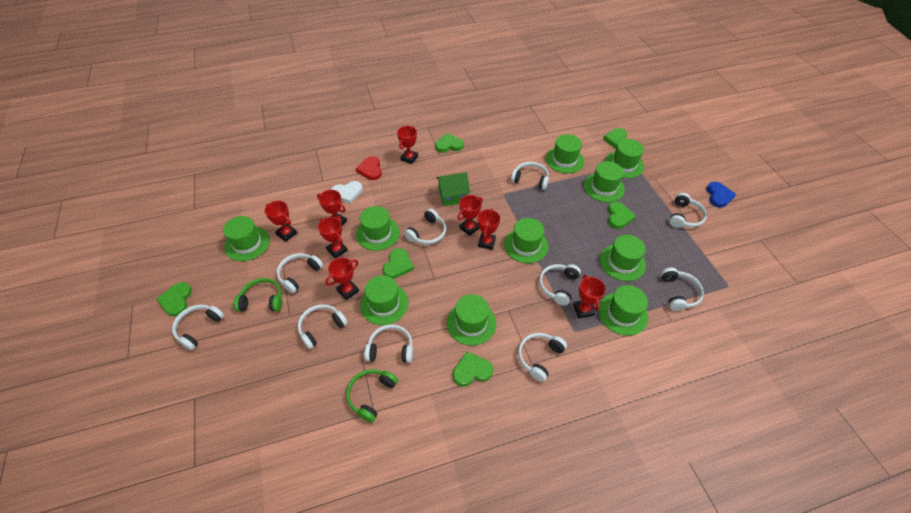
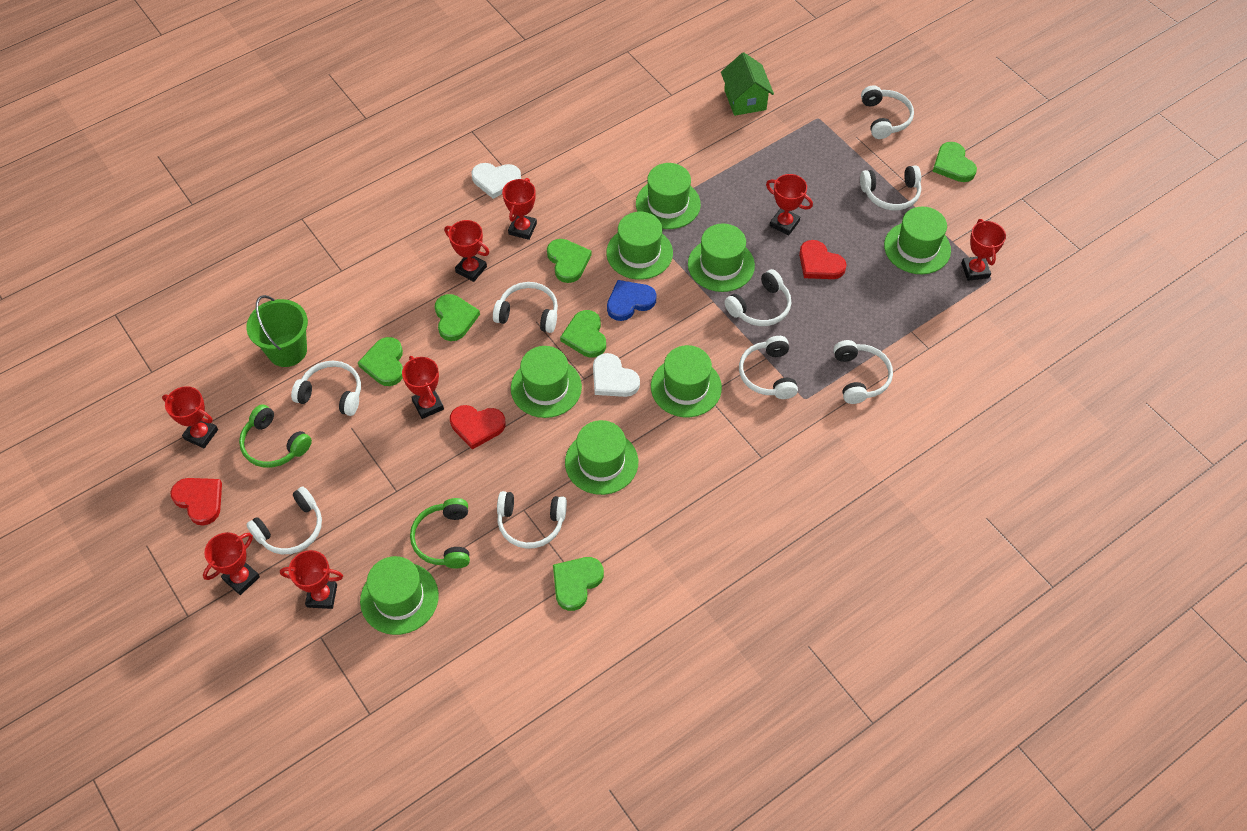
green bucket: none = 0 -> [246,295,308,367] = 1
green hat: [223,216,270,261] [356,206,400,251] [360,275,409,325] [447,294,496,346] [504,218,549,263] [546,134,584,173] [584,161,625,202] [598,285,648,336] [600,235,646,281] [605,139,644,178] = 10 -> [360,556,439,635] [511,346,582,418] [565,420,638,495] [606,212,673,280] [636,163,701,229] [651,345,722,417] [688,224,755,292] [884,207,951,274] = 8
red heart: [356,156,382,180] = 1 -> [171,478,222,525] [450,405,506,450] [799,240,846,279] = 3
white headphones: [172,305,224,350] [277,253,323,293] [297,304,348,349] [364,324,413,363] [404,209,446,244] [511,162,549,190] [518,333,567,382] [539,264,581,306] [661,268,704,311] [669,193,707,228] = 10 -> [246,487,322,554] [291,361,361,416] [493,282,558,333] [497,491,567,549] [724,269,791,326] [739,336,798,399] [833,340,893,404] [860,165,921,210] [861,85,914,139] = 9
white heart: [331,181,363,204] = 1 -> [471,163,521,199] [593,353,640,397] = 2

